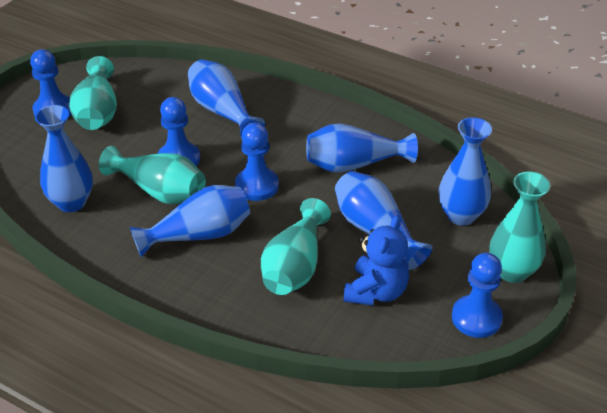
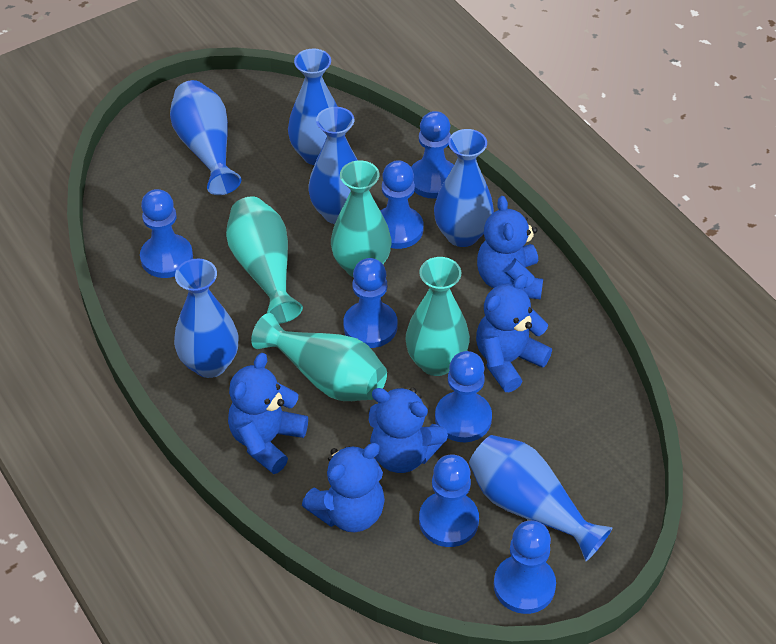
blue pawn: [30,49,71,117] [158,97,200,166] [235,123,279,201] [452,253,503,338] = 4 -> [140,189,193,278] [343,258,398,348] [380,160,423,249] [411,111,454,199] [419,455,479,547] [435,351,492,442] [494,520,556,614] = 7
blue teddy bear: [344,215,409,305] = 1 -> [228,353,308,474] [302,443,385,532] [369,387,448,473] [476,275,552,392] [477,196,543,299] = 5

